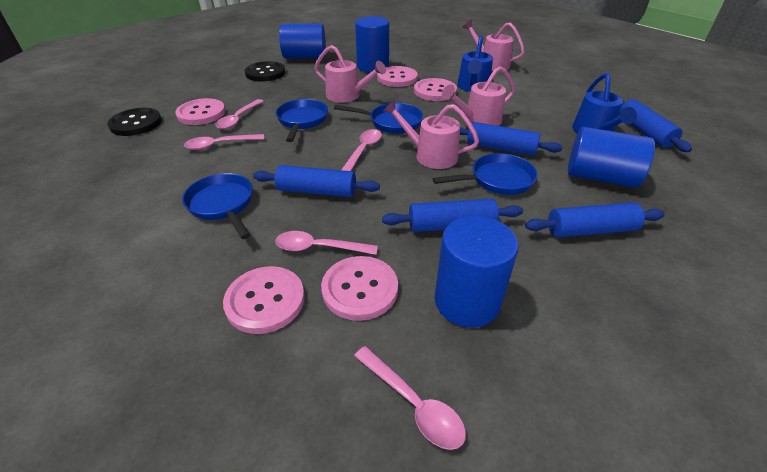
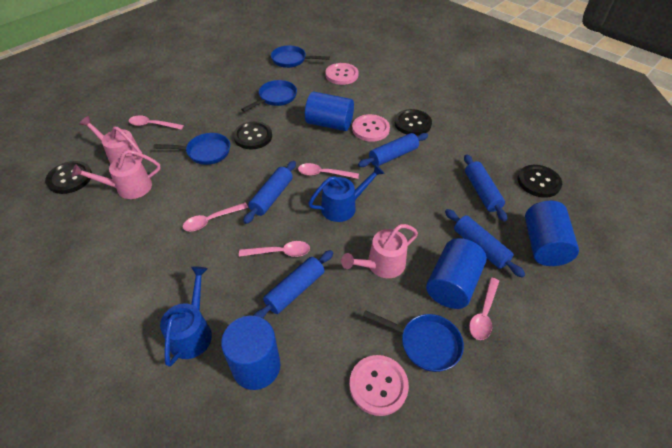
black button: [107,108,162,136] [245,61,286,81] = 2 -> [45,161,92,194] [233,121,272,149] [394,109,432,136] [518,165,562,198] = 4
pink button: [175,98,225,125] [223,266,305,334] [321,256,398,321] [377,66,418,87] [414,78,457,101] = 5 -> [325,63,359,85] [349,355,409,416] [352,114,390,142] = 3
pink watering can: [314,45,386,103] [383,100,479,169] [442,66,515,126] [462,19,525,71] = 4 -> [72,150,161,199] [79,116,143,164] [341,224,418,278] = 3

